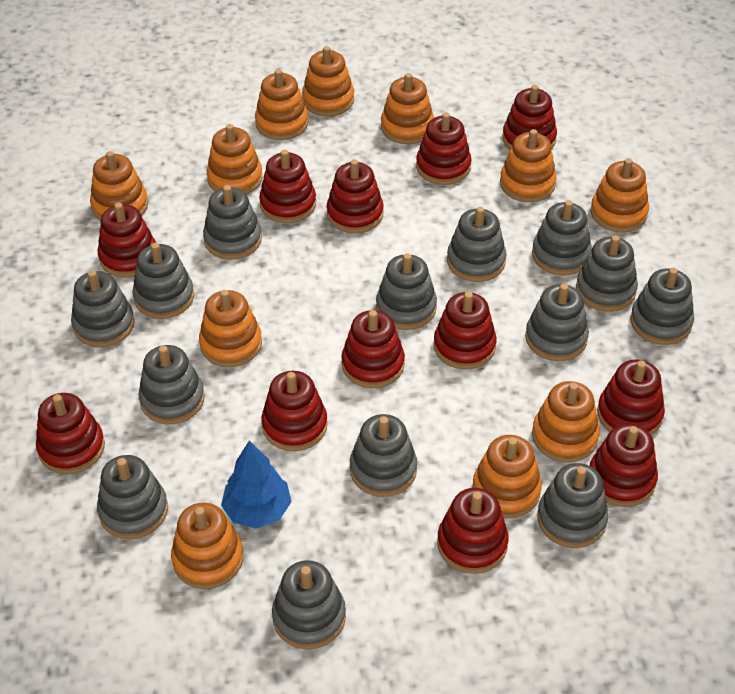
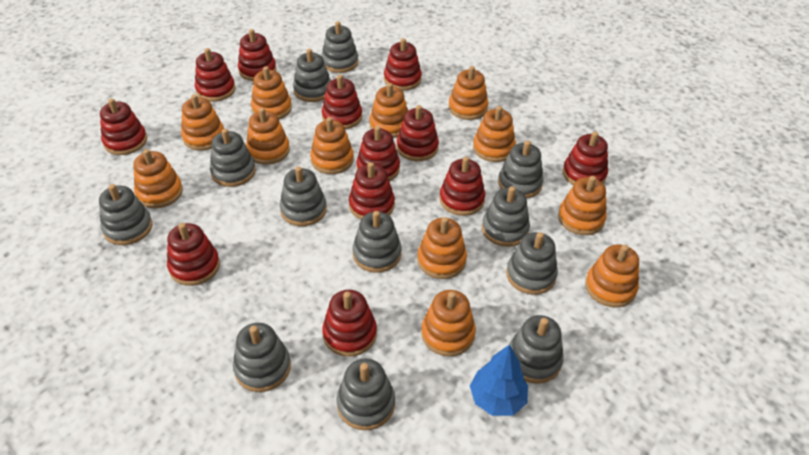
grey stacking toy: [71,270,135,347] [97,455,168,539] [132,243,194,319] [138,345,205,424] [203,185,262,260] [272,560,346,650] [350,414,417,497] [376,253,437,330] [447,207,506,282] [525,284,589,361] [532,200,592,275] [537,463,609,548] [576,235,638,312] [630,268,694,345] = 14 -> [99,184,152,245] [210,129,256,187] [233,323,291,392] [280,166,327,226] [293,49,331,102] [321,21,358,73] [336,358,395,430] [352,211,402,273] [482,186,530,247] [498,141,544,198] [506,232,558,295] [509,315,564,384] = 12
orange stacking toy: [90,151,148,221] [171,503,243,589] [199,290,262,367] [207,124,263,195] [255,69,308,140] [302,46,354,116] [381,73,434,144] [472,435,542,518] [500,129,557,202] [532,381,600,462] [590,158,649,232] = 11 -> [134,149,183,208] [181,94,224,151] [246,108,290,165] [251,66,292,119] [310,117,354,174] [369,83,408,138] [417,217,467,279] [421,290,476,356] [448,66,489,120] [473,106,516,162] [558,176,607,235] [585,245,639,308] = 12

